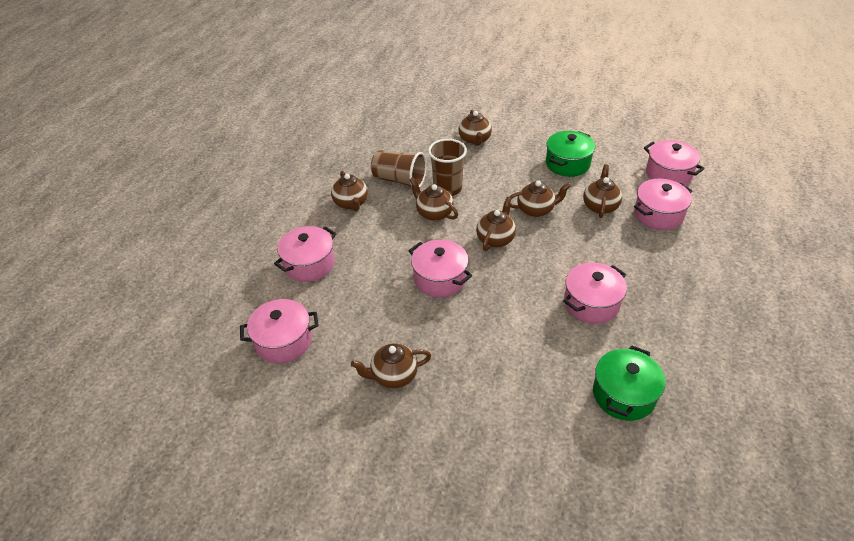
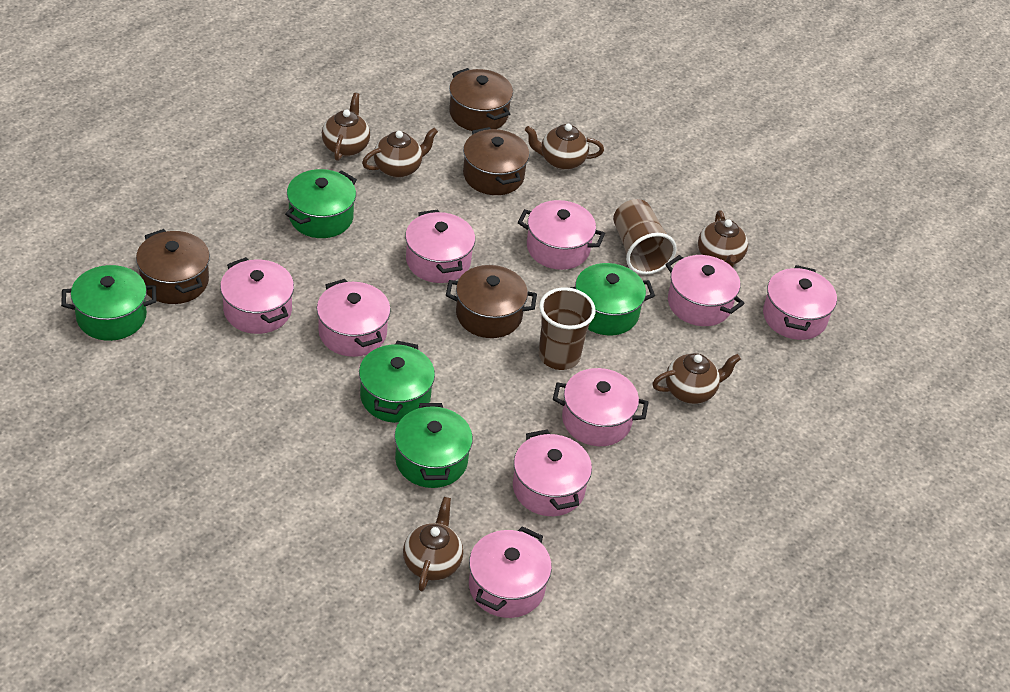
brown pot: none = 0 -> [136,229,210,304] [446,265,537,338] [449,68,513,131] [463,127,530,195] = 4
brown teapot: [331,171,368,211] [351,343,431,388] [410,177,458,221] [458,110,492,146] [476,197,516,251] [509,180,571,217] [583,165,622,218] = 7 -> [322,93,370,161] [362,128,438,178] [403,497,463,591] [525,124,604,170] [652,353,741,404] [698,210,748,267] = 6
green pot: [546,131,595,177] [593,345,665,421] = 2 -> [61,265,156,341] [285,169,357,238] [359,341,435,423] [394,403,473,488] [570,263,655,336] = 5
pink pot: [240,299,319,363] [274,226,337,282] [409,240,472,297] [563,263,627,324] [634,179,692,230] [644,140,705,185] = 6 -> [220,257,294,334] [317,279,391,357] [405,209,475,283] [469,526,552,618] [513,430,592,516] [518,200,605,270] [553,368,649,446] [665,255,745,326] [763,265,837,340] = 9

